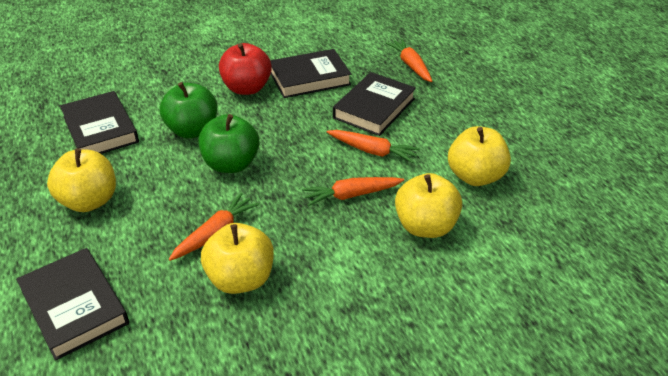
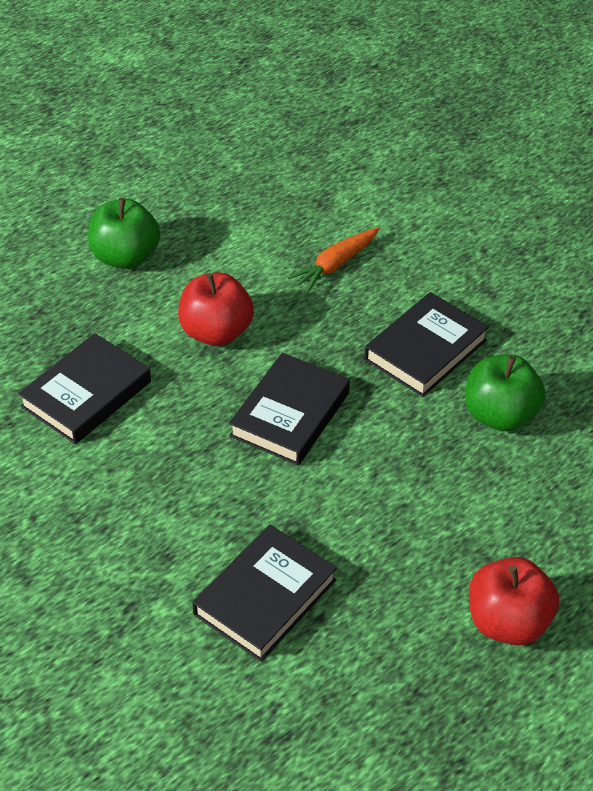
orange carrot: [169,193,260,261] [302,177,404,206] [327,130,420,163] [386,39,432,82] = 4 -> [287,228,379,292] = 1
red apple: [219,43,272,95] = 1 -> [178,272,254,346] [469,557,559,645] = 2
yellow apple: [47,148,116,212] [201,223,274,294] [395,173,462,238] [448,126,511,186] = 4 -> none = 0

